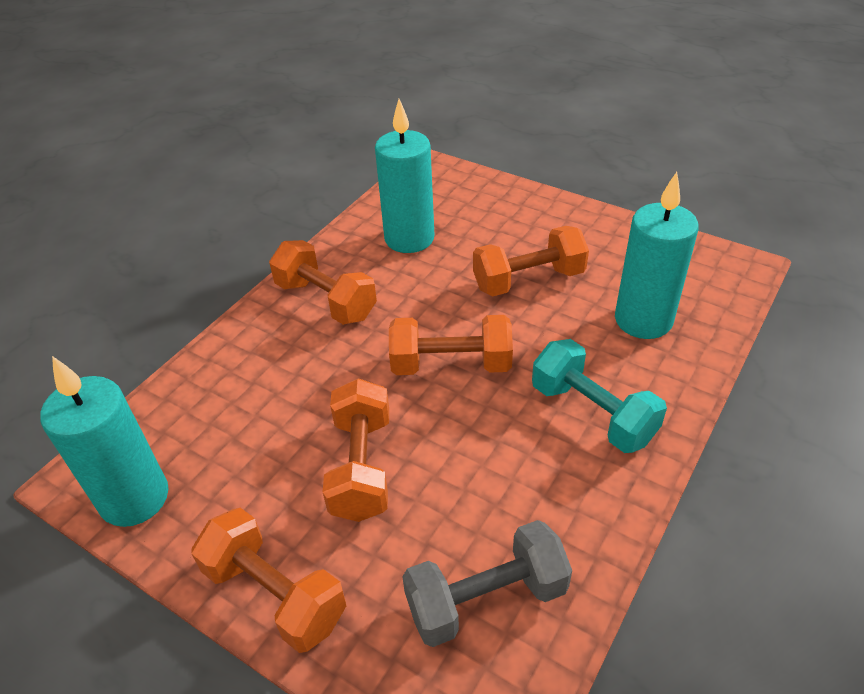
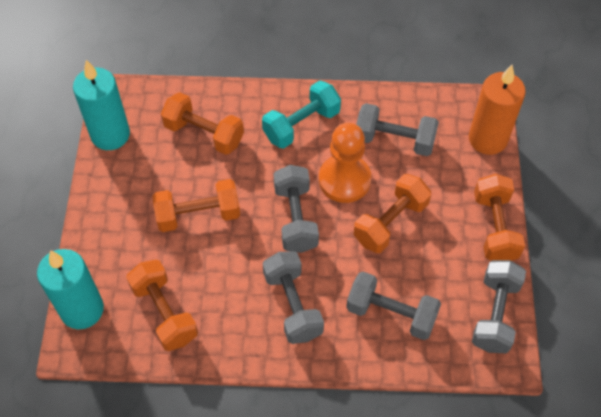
grey dumbbell: [403,520,572,647] = 1 -> [263,251,324,344] [273,165,319,253] [346,272,441,340] [356,103,439,156] [472,260,526,353] = 5
orange candle: none = 0 -> [469,65,526,155] = 1
orange pawn: none = 0 -> [319,123,371,203] = 1
turquoise candle: [40,356,169,527] [375,99,435,253] [615,172,699,339] = 3 -> [37,249,104,329] [73,60,130,150] = 2

